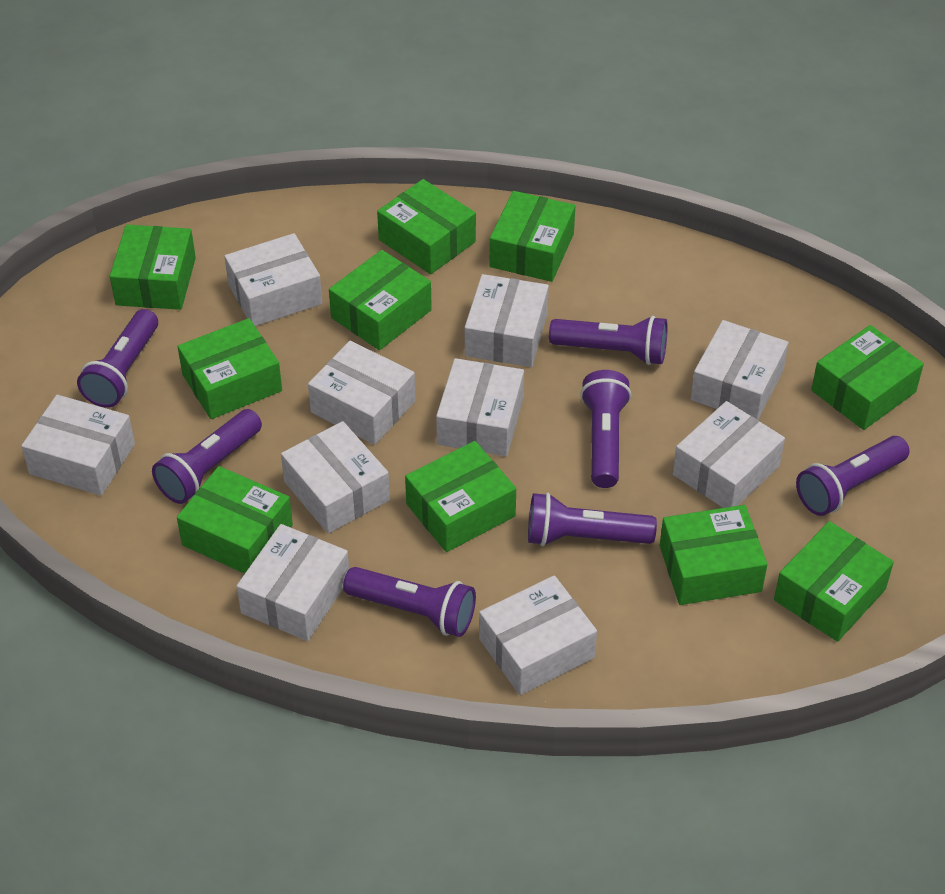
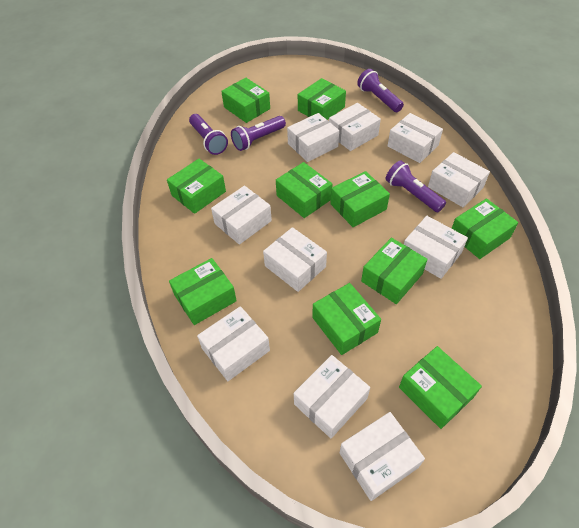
purple flashlight: [77,309,158,408] [152,409,262,504] [343,567,476,637] [528,492,657,546] [549,316,667,365] [580,370,631,488] [796,436,909,516] = 7 -> [189,114,228,155] [231,116,286,151] [357,69,404,112] [385,160,446,212] = 4

